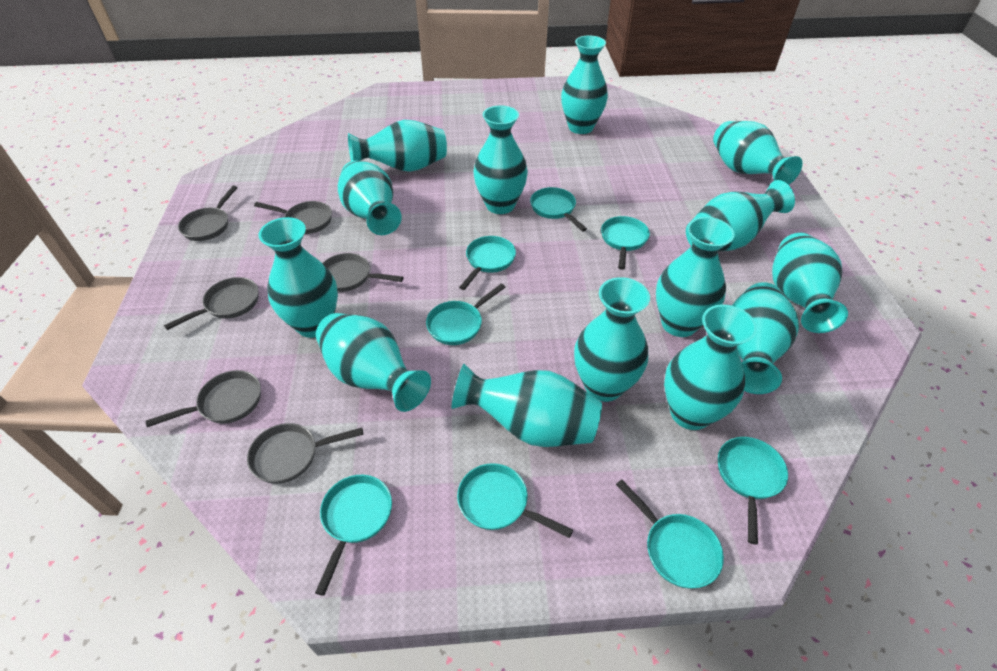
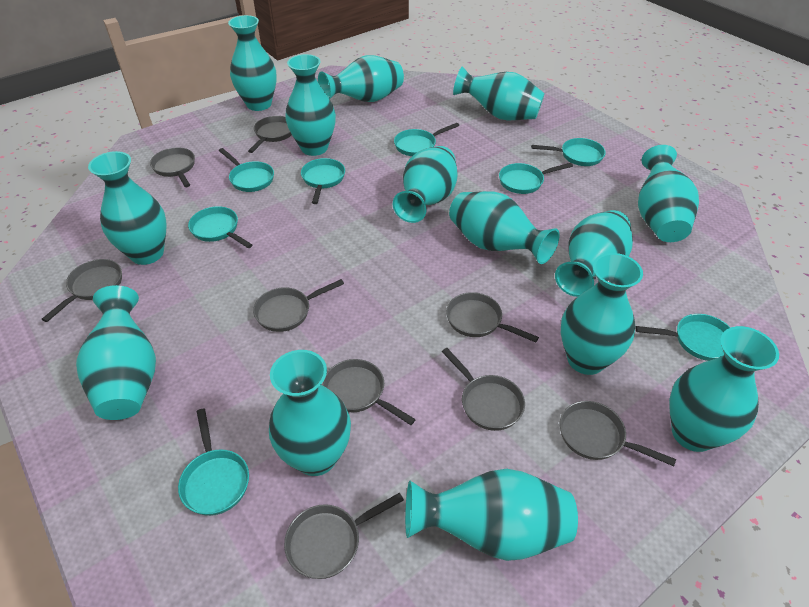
grey pan: [145,370,261,427] [164,277,259,330] [178,185,238,241] [247,423,363,484] [254,201,332,234] [322,253,404,292] = 6 -> [42,259,122,322] [150,147,195,187] [248,116,292,153] [253,279,344,332] [284,493,404,579] [323,359,416,425] [442,348,525,431] [446,292,539,342] [560,401,676,466] = 9

